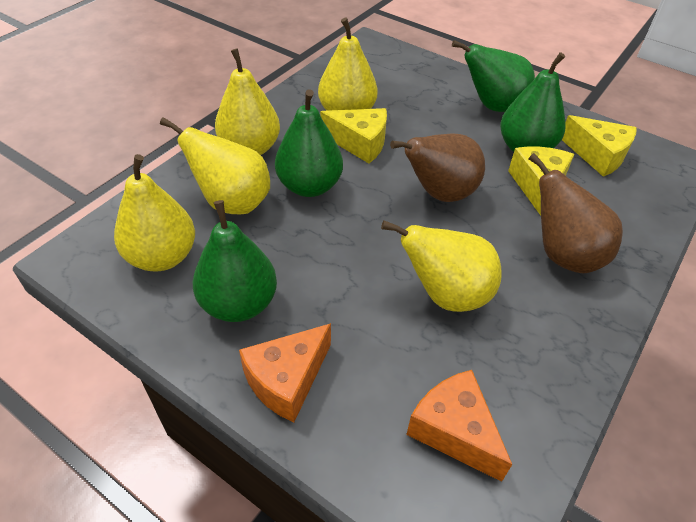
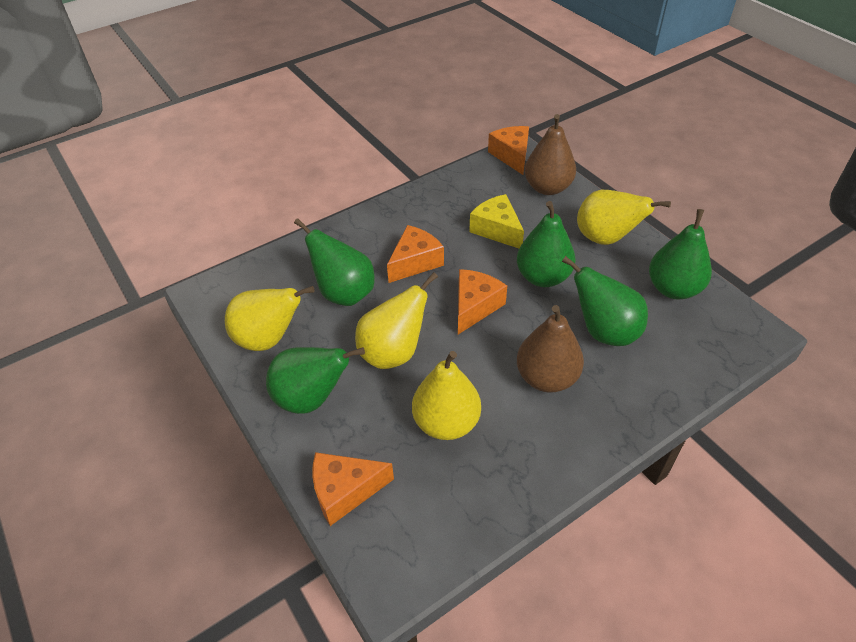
green pear: [193,200,277,322] [275,89,343,197] [452,40,535,112] [500,52,565,152] = 4 -> [266,347,365,414] [294,218,374,306] [517,201,576,287] [562,256,648,346] [649,209,712,300] = 5
orange cheese: [239,323,331,422] [406,370,512,482] = 2 -> [312,452,394,526] [387,225,444,283] [458,269,507,334] [488,126,529,175] = 4
yellow cheese: [320,108,387,163] [508,146,574,216] [562,115,637,177] = 3 -> [469,194,524,248] = 1
yellow pear: [114,154,195,271] [160,117,270,214] [215,48,280,155] [318,18,378,111] [381,220,502,312] = 5 -> [225,286,315,351] [355,272,438,369] [412,351,481,440] [577,190,671,245] = 4

